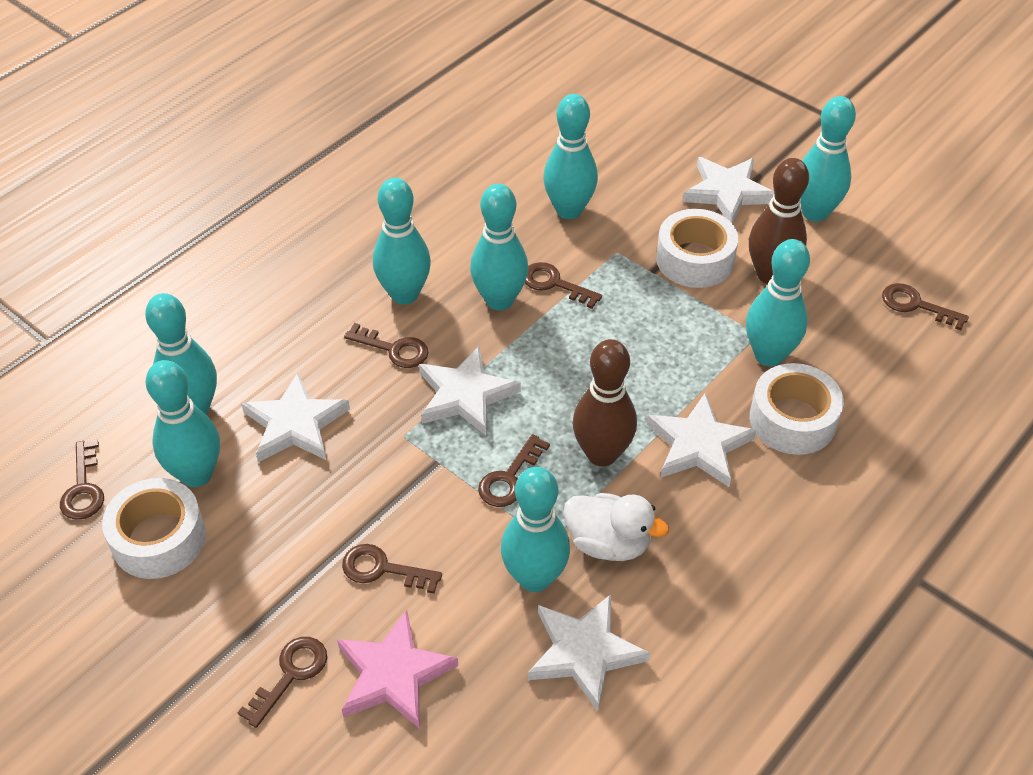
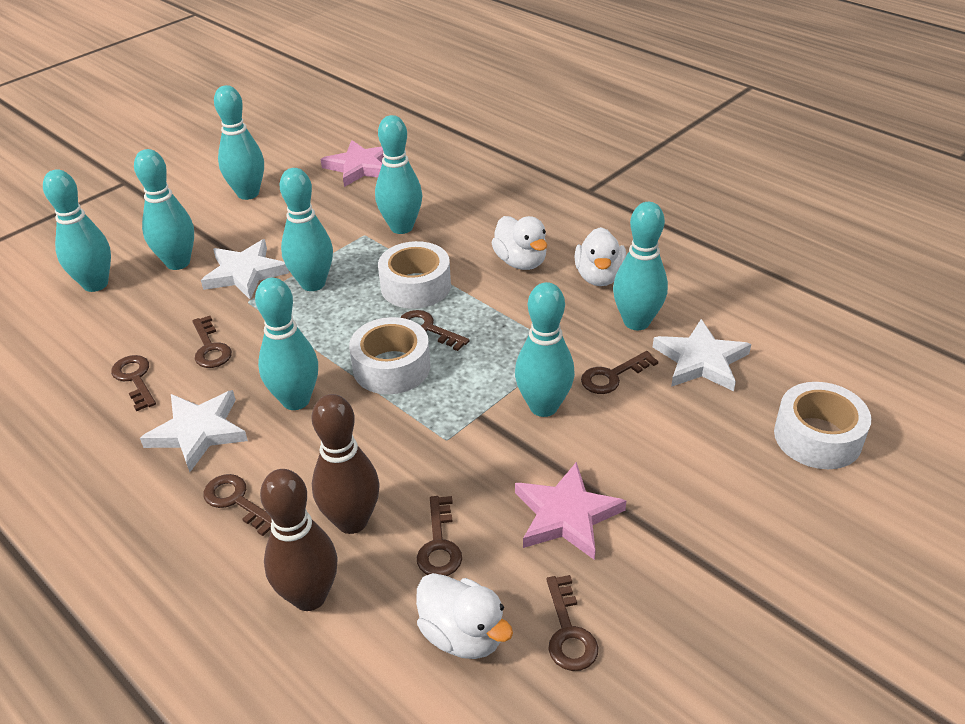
pink star: [337,610,458,729] = 1 -> [321,140,384,187] [515,462,626,560] = 2
white duck: [564,493,669,561] = 1 -> [416,573,513,659] [491,216,547,270] [574,227,627,286] = 3
white star: [241,372,350,462] [419,346,521,435] [528,594,650,711] [647,393,756,487] [683,157,774,224] = 5 -> [140,390,248,472] [201,239,289,299] [653,319,751,391] = 3

